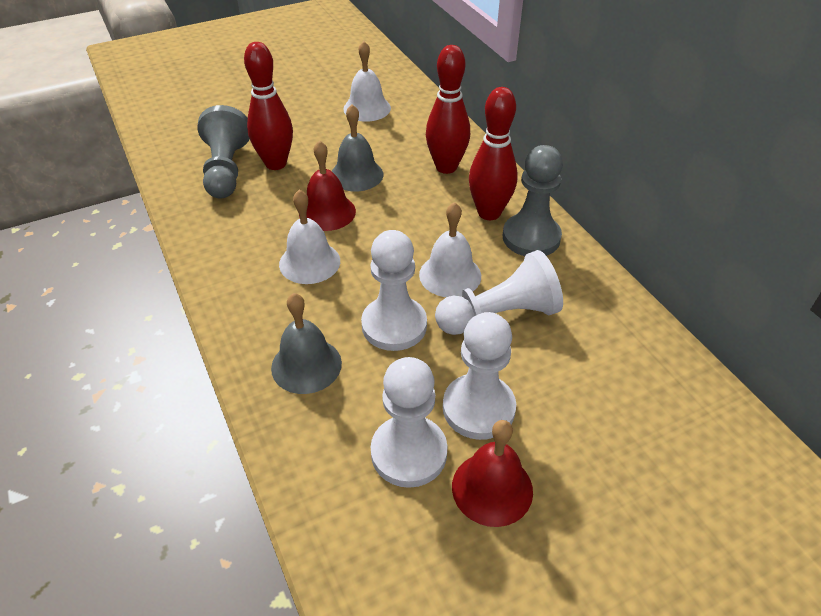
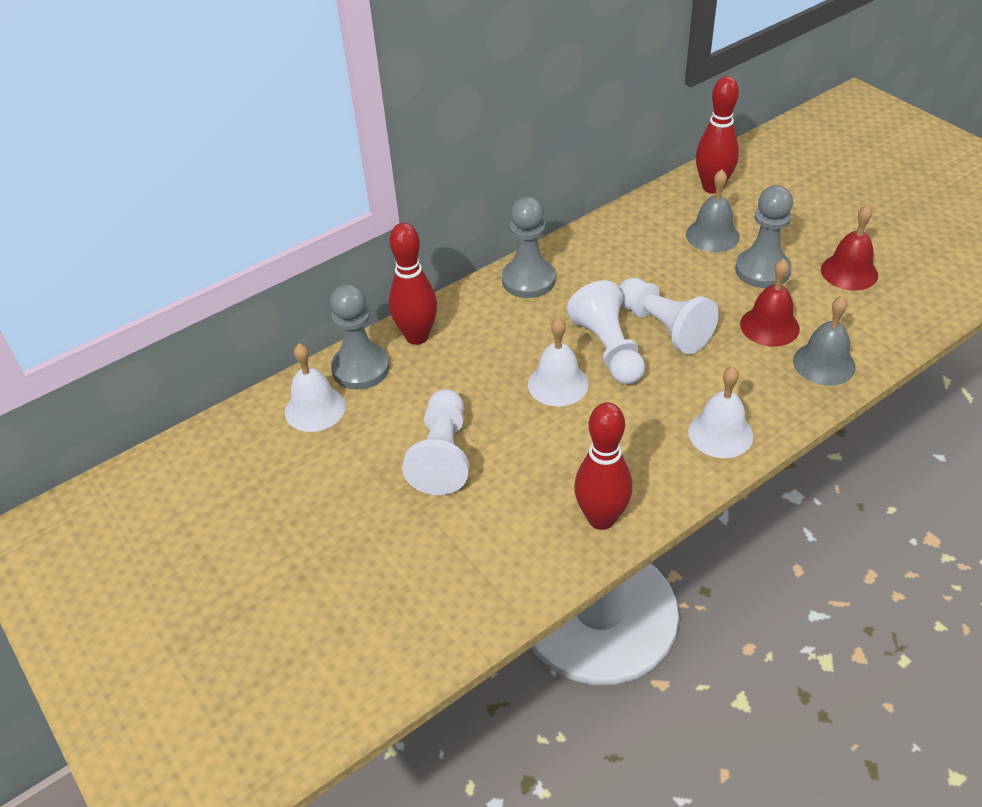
grey pawn: [198,105,250,199] [503,145,563,256] = 2 -> [330,284,390,390] [502,196,555,298] [735,185,793,288] = 3
white pawn: [361,230,427,351] [371,357,448,488] [435,250,563,335] [443,312,516,440] = 4 -> [402,389,469,495] [566,280,645,385] [619,278,719,354] = 3

